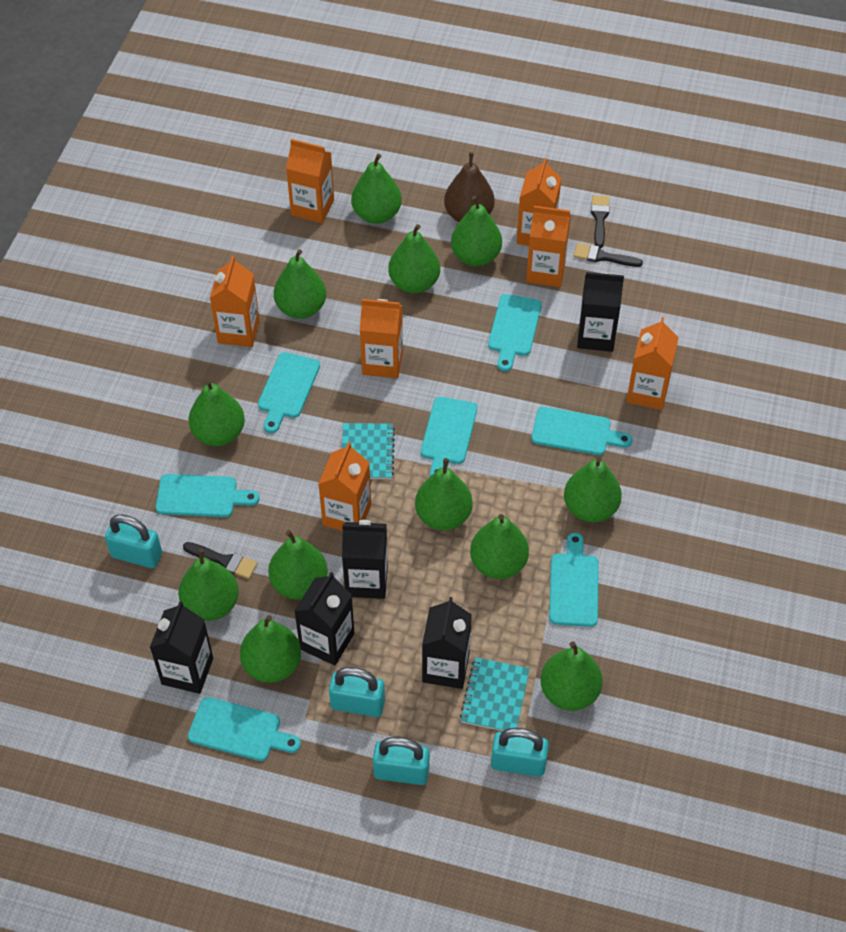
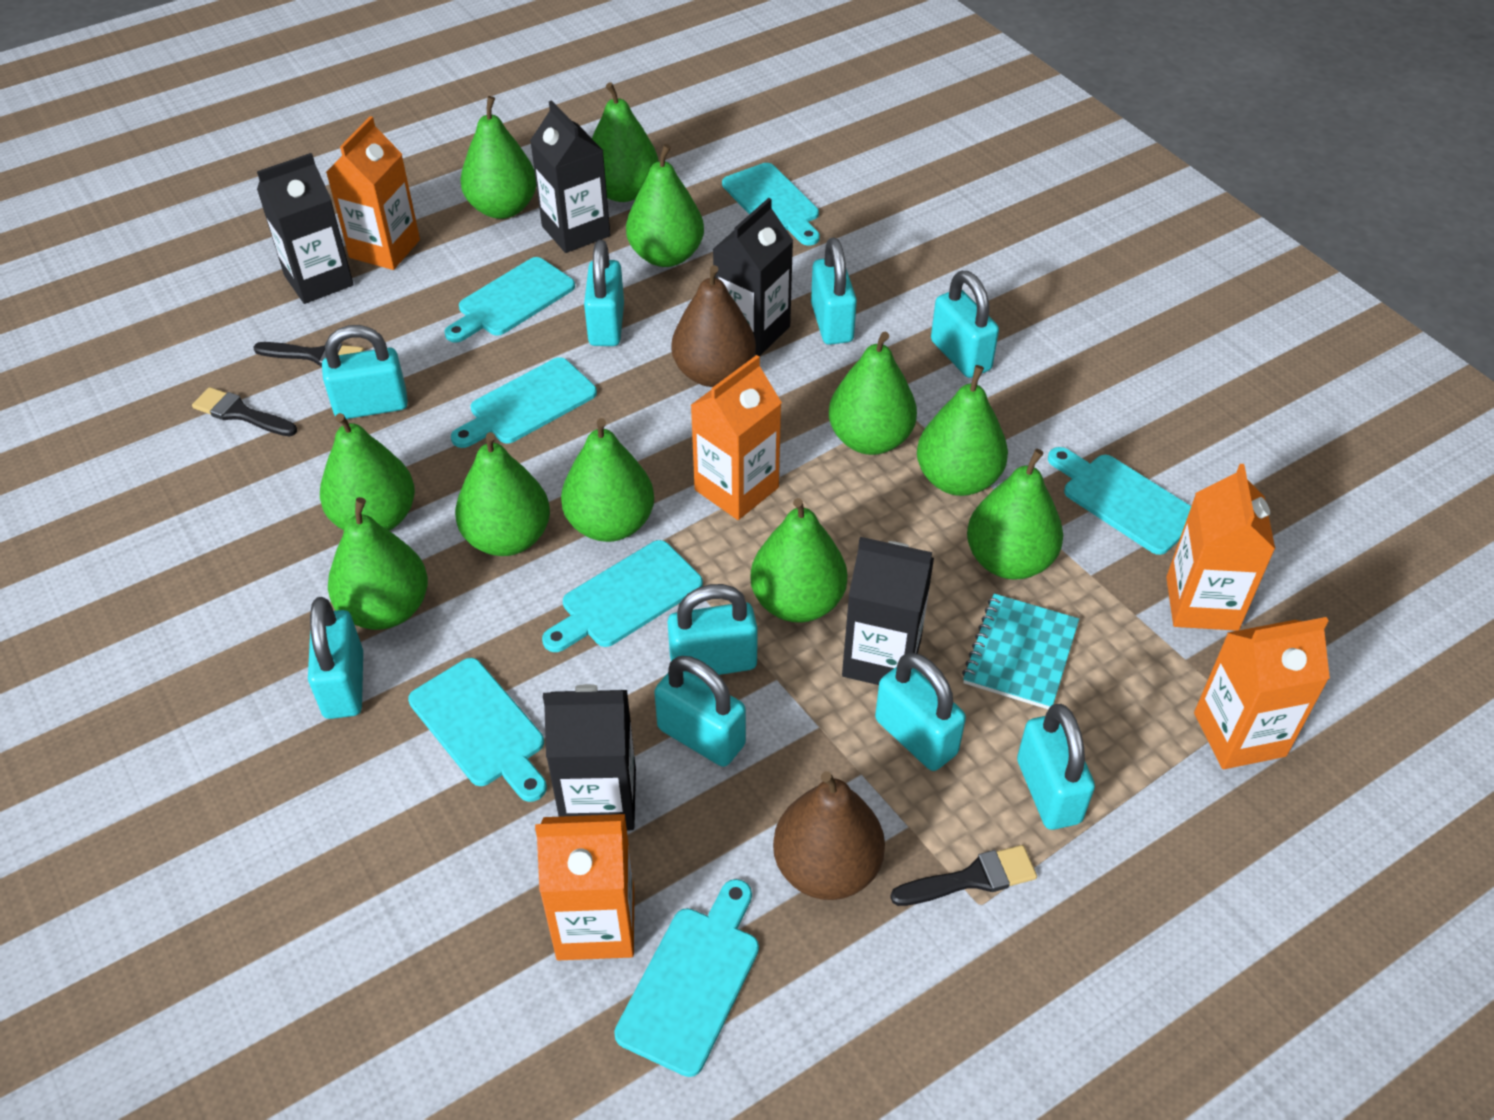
brown pear: [444,152,495,222] = 1 -> [671,265,756,387] [773,771,885,900] = 2
green pear: [178,549,239,621] [189,380,245,446] [240,615,301,683] [268,530,328,600] [274,249,326,319] [351,154,402,224] [388,224,440,293] [415,458,473,530] [451,196,502,266] [470,514,529,579] [540,641,603,711] [564,457,622,522] = 12 -> [320,413,415,531] [328,497,428,630] [455,432,550,556] [460,96,536,219] [561,418,654,542] [592,82,659,202] [626,144,704,267] [750,498,847,623] [829,332,917,455] [917,365,1008,496] [967,449,1063,580] = 11
orange carton: [210,256,260,347] [286,139,334,223] [318,442,371,531] [360,299,403,378] [516,158,561,246] [526,206,571,287] [626,317,679,410] = 7 -> [326,116,420,270] [535,814,634,960] [691,355,782,520] [1166,464,1275,631] [1194,617,1330,769] = 5
turquoise notebook: [342,423,395,479] [460,657,530,731] = 2 -> [962,594,1079,709] = 1
turquoise padlock: [105,514,162,568] [329,667,385,717] [373,737,430,785] [491,728,549,777] = 4 -> [308,597,363,719] [322,325,408,419] [584,240,624,346] [654,656,746,767] [668,584,758,675] [811,238,857,345] [875,653,966,771] [931,271,999,378] [1017,704,1095,830] = 9

